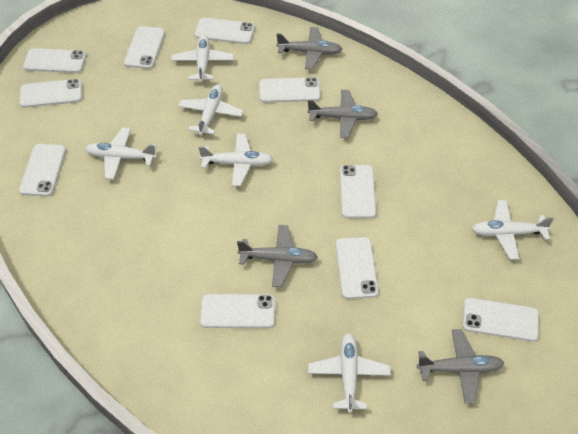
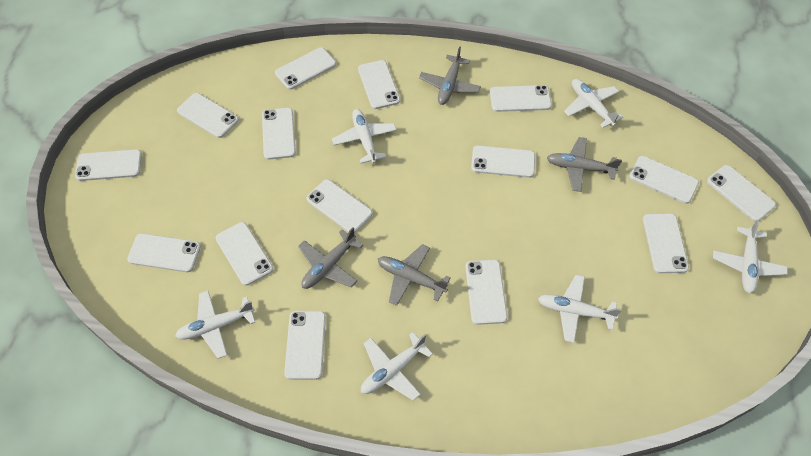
white phone: [19,144,66,197] [20,79,82,108] [23,48,86,73] [124,26,165,69] [195,18,255,44] [200,294,275,328] [259,77,321,103] [336,237,379,299] [340,165,376,218] [462,298,539,341] = 10 -> [75,149,142,181] [127,233,201,272] [177,93,239,138] [216,222,273,286] [262,108,296,160] [275,47,336,90] [284,311,326,380] [306,179,373,233] [358,60,400,109] [465,260,508,325] [471,145,535,178] [490,85,552,112] [629,156,699,204] [643,213,689,273] [707,165,776,222] = 15

